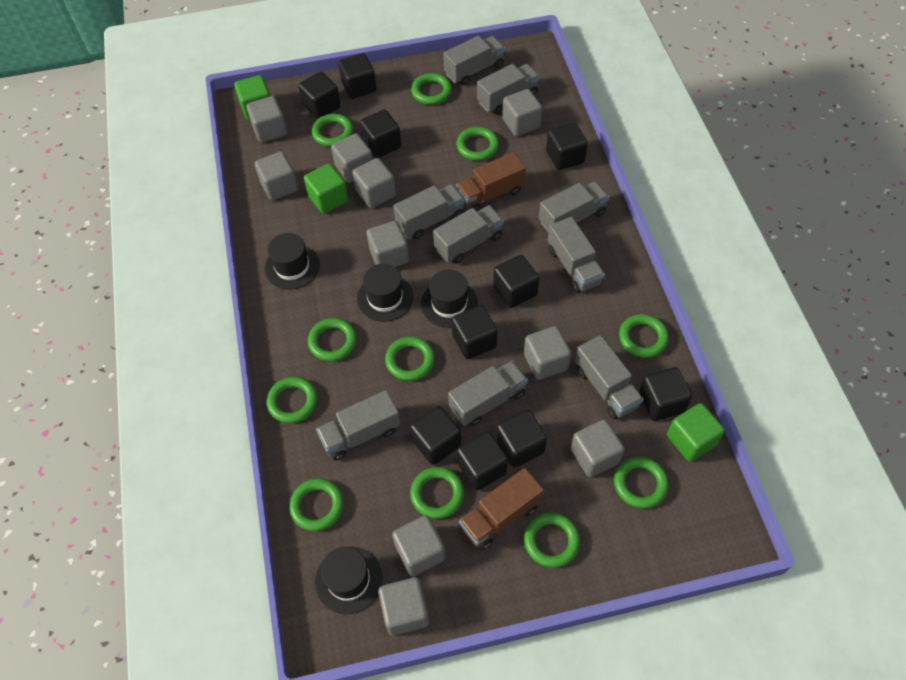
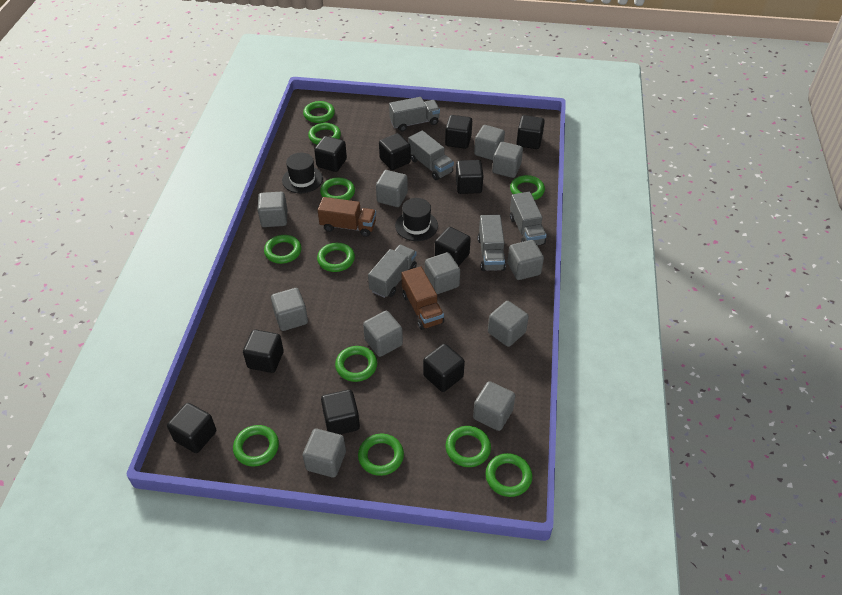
black hat: [265,233,320,290] [315,546,383,615] [357,264,413,322] [421,269,478,328] = 4 -> [282,153,323,193] [395,198,438,241] = 2
green cube: [234,75,271,121] [304,163,349,214] [667,403,725,462] = 3 -> none = 0
grey cube: [247,96,287,143] [255,151,298,200] [331,133,373,183] [352,158,396,208] [366,221,409,267] [378,577,429,636] [392,515,446,576] [502,89,542,136] [524,326,571,380] [571,419,625,477] = 10 -> [258,192,287,227] [271,288,308,331] [303,429,346,477] [363,311,403,357] [376,170,408,207] [425,252,460,294] [473,381,515,431] [474,125,505,160] [488,301,529,347] [492,142,523,178] [507,240,544,280] = 11
grey truck: [316,390,401,461] [394,184,465,239] [433,205,504,264] [443,36,505,85] [448,361,528,427] [477,64,540,114] [539,182,609,232] [548,216,605,293] [575,335,644,419] = 9 -> [368,245,417,298] [389,97,440,131] [408,130,454,180] [478,215,506,271] [510,192,547,245] = 5

